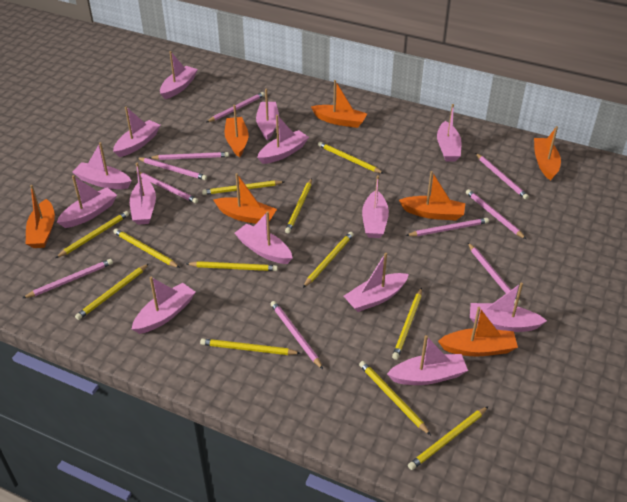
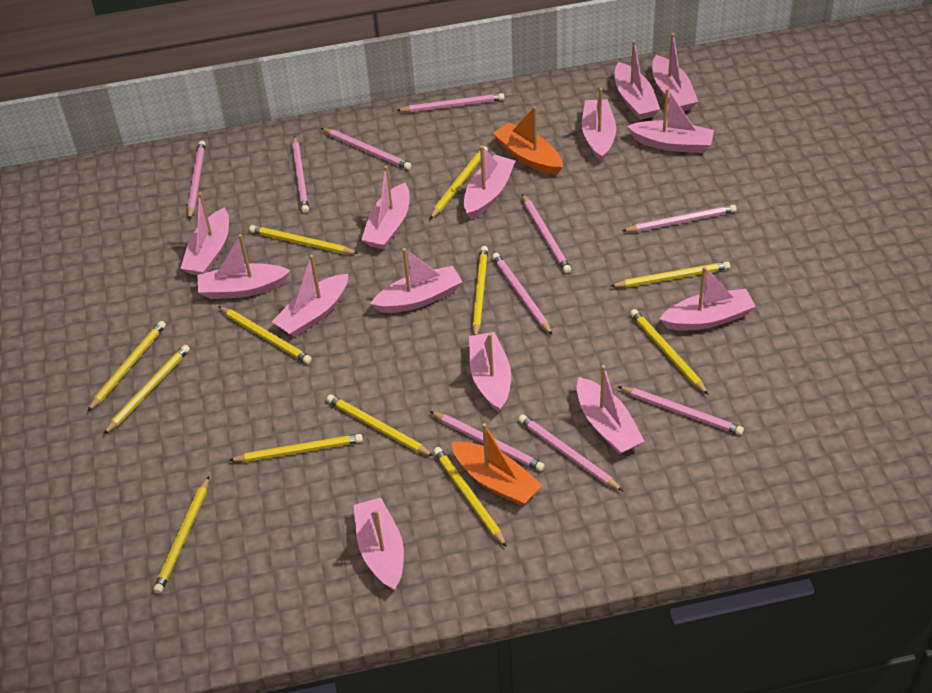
orange boat: [26,185,55,248] [214,173,277,224] [225,105,249,157] [311,80,367,128] [399,171,465,220] [438,307,518,357] [534,126,561,180] = 7 -> [451,423,542,506] [493,106,563,175] = 2

